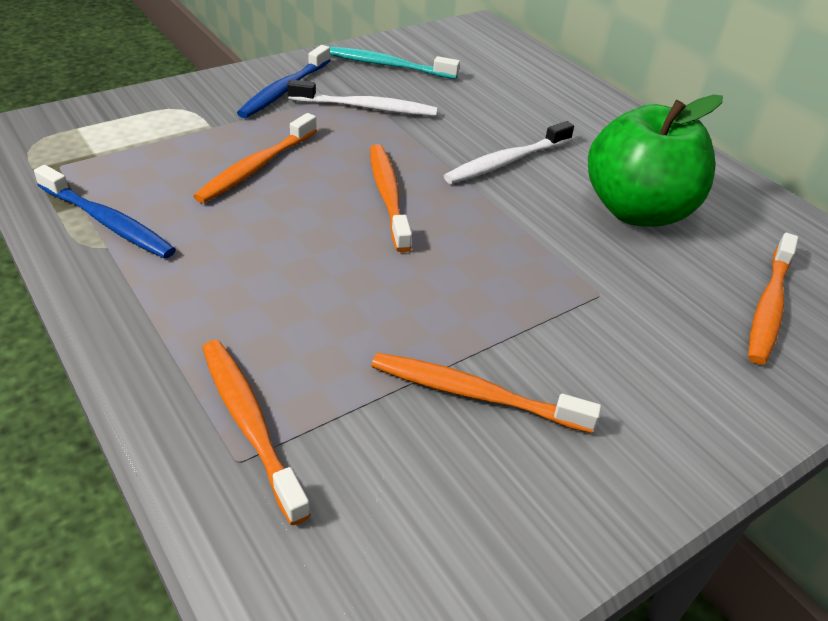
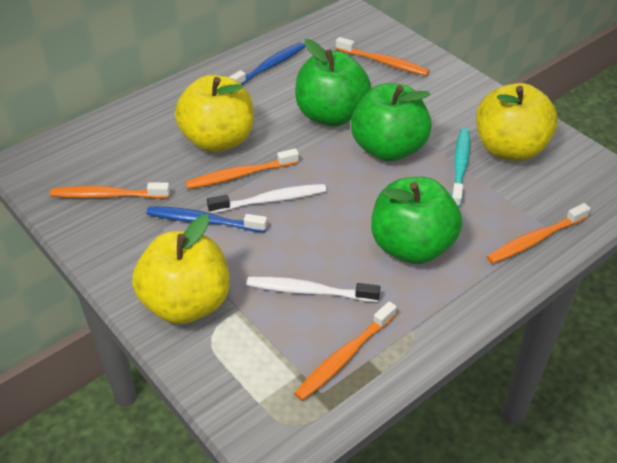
green apple: [588,95,723,227] = 1 -> [295,39,371,127] [351,83,432,162] [371,177,462,264] = 3
yellow apple: none = 0 -> [132,214,230,325] [175,75,254,152] [476,83,558,161] = 3

